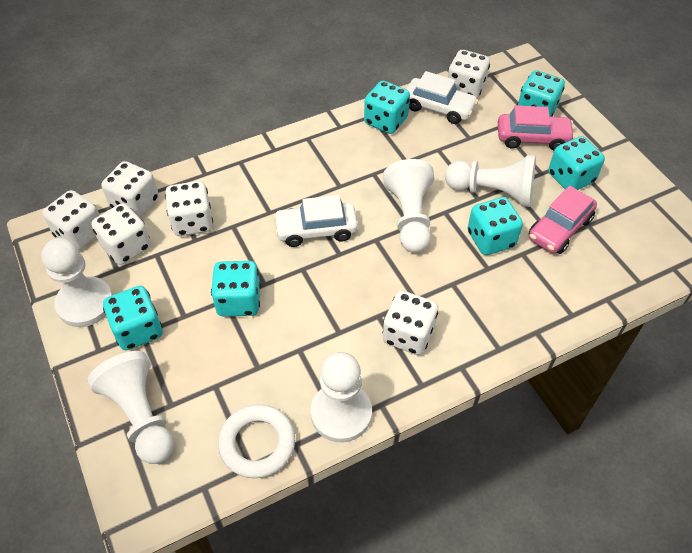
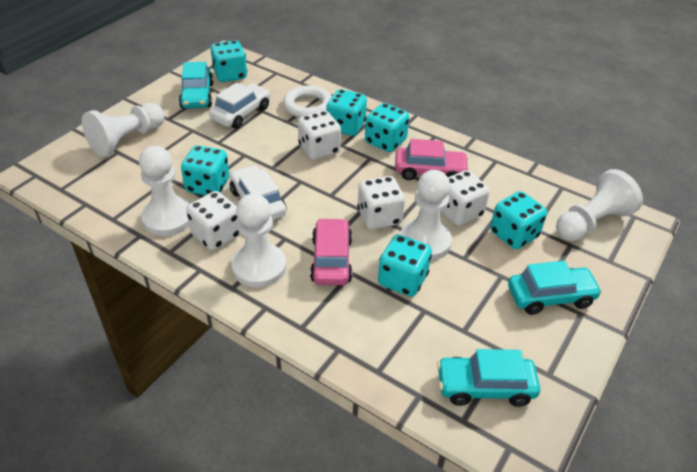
turquoise car: none = 0 -> [179,62,213,109] [437,349,540,407] [508,261,602,315] = 3
white dice: [42,190,100,250] [91,203,151,265] [101,161,159,218] [165,181,213,236] [383,291,438,355] [448,50,490,98] = 6 -> [186,191,241,250] [298,111,341,160] [357,176,405,230] [440,170,490,226] = 4

